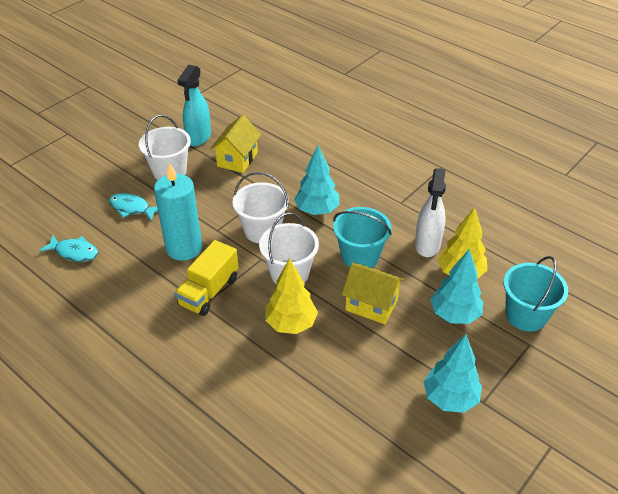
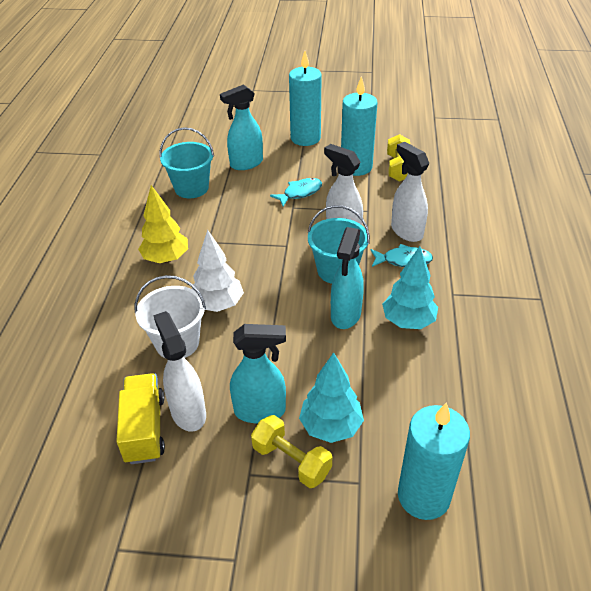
turquoise candle: [154,163,202,261] = 1 -> [289,51,321,146] [341,76,377,176] [398,402,470,520] = 3
turquoise spray bottle: [177,65,211,146] = 1 -> [220,84,263,170] [230,324,286,424] [331,227,364,329] = 3
turquoise tree: [294,145,340,215] [424,334,482,413] [430,249,483,324] = 3 -> [299,352,364,443] [382,246,438,329] = 2
white bucket: [139,115,191,180] [233,172,289,243] [259,213,319,284] = 3 -> [135,275,206,358] = 1
white spray bottle: [415,168,446,257] = 1 -> [153,311,206,432] [324,144,363,225] [391,142,429,242] = 3
white tree: none = 0 -> [192,229,244,312] = 1
yellow dumbbell: none = 0 -> [251,415,332,488] [387,134,410,182] = 2
yellow house: [210,115,261,173] [342,263,405,324] = 2 -> none = 0
yellow tree: [265,258,318,334] [437,207,487,279] = 2 -> [138,185,188,263] = 1

